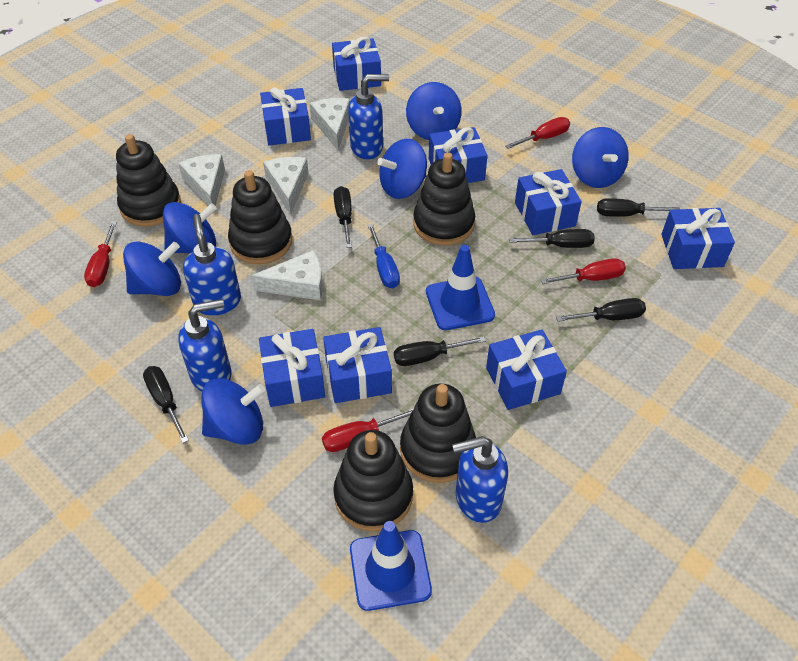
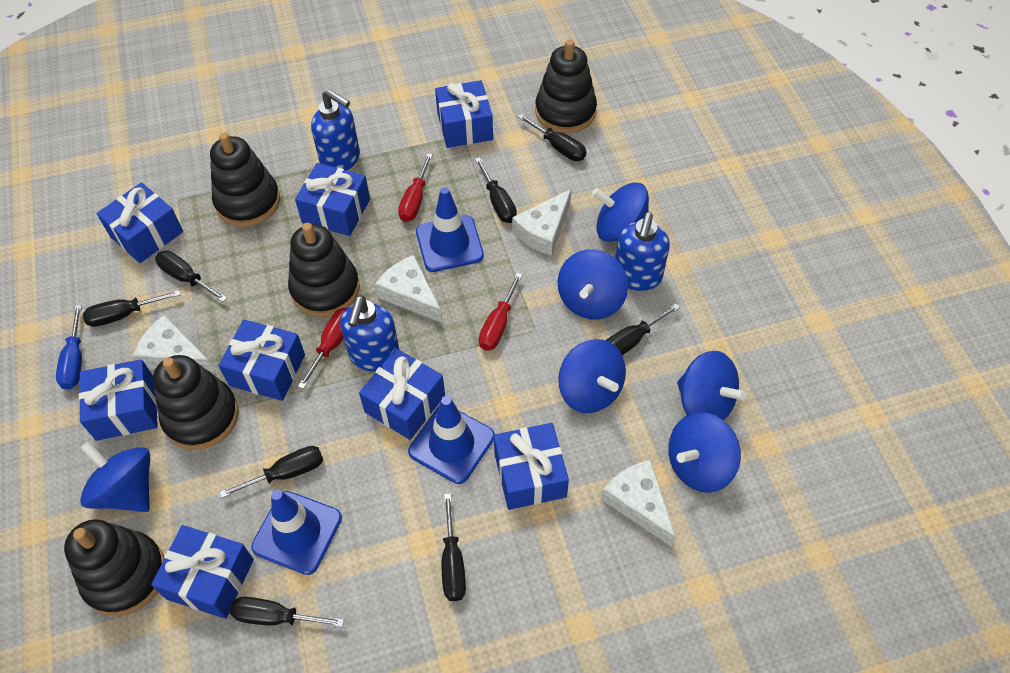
black screwdriver: [143,366,189,443] [334,186,352,248] [394,336,486,366] [509,229,595,248] [556,298,646,322] [597,198,680,217] = 6 -> [83,290,180,327] [155,250,227,302] [219,446,323,498] [230,597,344,627] [442,493,466,601] [475,157,517,223] [518,114,586,161] [606,303,680,355] = 8
blue soap dispenser: [178,299,231,391] [183,214,241,316] [348,74,389,159] [452,436,508,523] = 4 -> [311,89,360,170] [340,295,399,372] [615,212,670,291] = 3
blue traffic cone: [350,521,432,611] [426,245,495,330] = 2 -> [251,490,342,575] [408,396,495,484] [416,187,484,272] = 3
red screwdriver: [84,221,117,287] [322,409,413,452] [505,117,570,149] [541,258,626,284] = 4 -> [298,308,347,389] [398,153,433,222] [479,273,522,351] = 3

